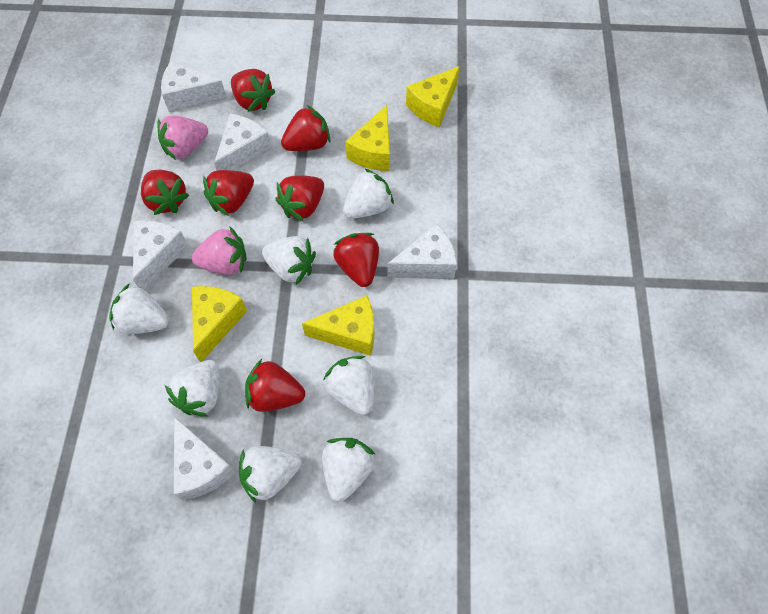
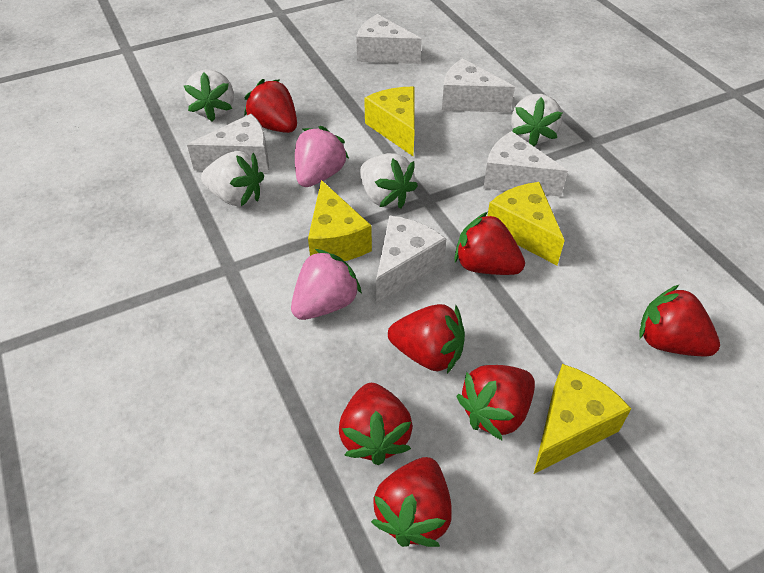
white strawberry: [109,283,169,334] [165,360,219,417] [239,446,302,503] [262,236,316,285] [322,438,375,502] [323,356,374,415] [343,168,394,219] = 7 -> [184,69,234,122] [201,151,264,206] [360,153,418,208] [511,94,562,146] = 4

